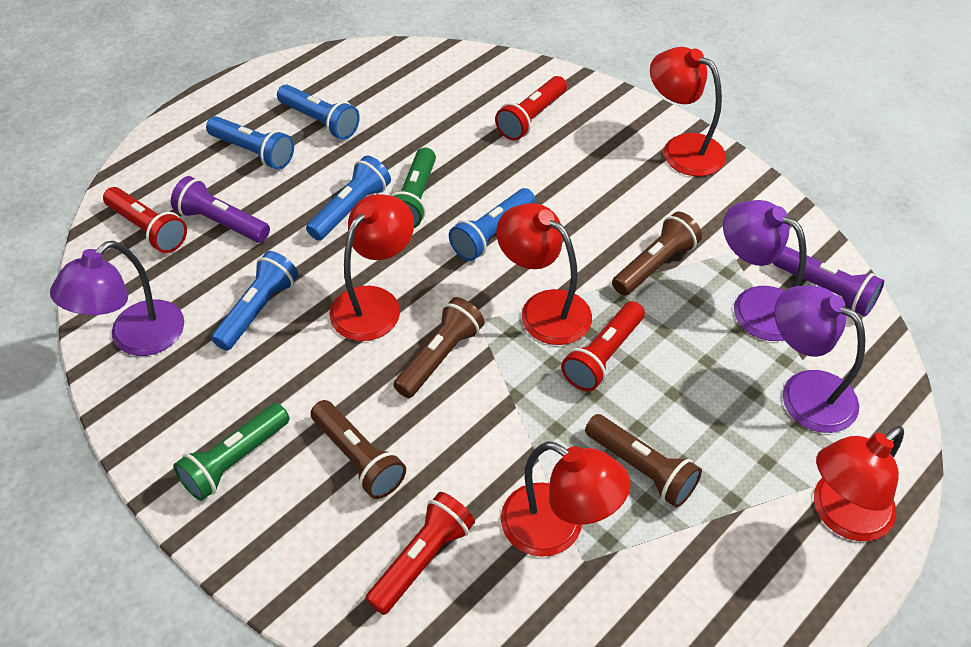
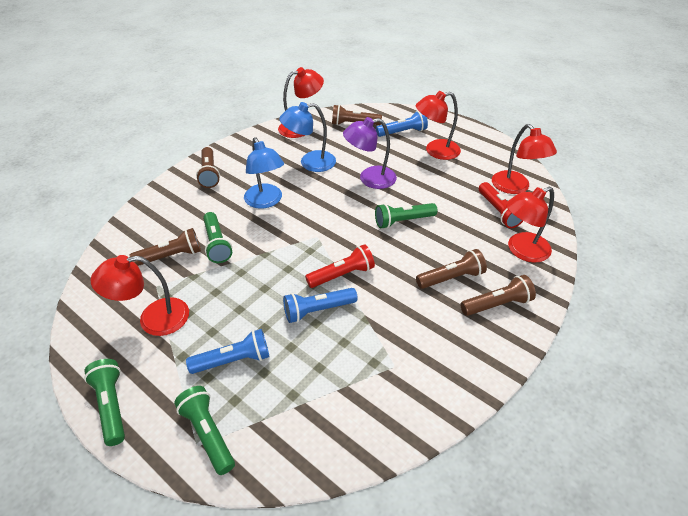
blue flashlight: [206,116,294,170] [211,251,298,351] [277,85,360,140] [306,156,391,240] [449,188,535,261] = 5 -> [186,329,269,374] [283,288,358,323] [376,111,428,137] = 3
blue lamp: none = 0 -> [244,137,284,209] [279,102,336,172] = 2
brown flashlight: [311,400,406,499] [393,297,485,398] [585,414,702,508] [612,212,702,296] = 4 -> [130,228,201,266] [196,147,220,188] [332,105,382,125] [416,249,487,289] [460,275,536,316] = 5
green flashlight: [173,403,290,501] [391,147,436,228] = 2 -> [84,359,125,446] [174,386,235,475] [203,212,232,263] [375,203,437,229] = 4
purple flashlight: [171,176,270,243] [773,246,884,316] = 2 -> none = 0
purple lamp: [50,241,184,356] [723,200,807,341] [774,286,866,433] = 3 -> [343,117,397,189] = 1
red flashlight: [103,187,187,253] [365,492,475,615] [495,76,567,141] [561,301,645,392] = 4 -> [305,244,375,288] [479,182,523,228] = 2

